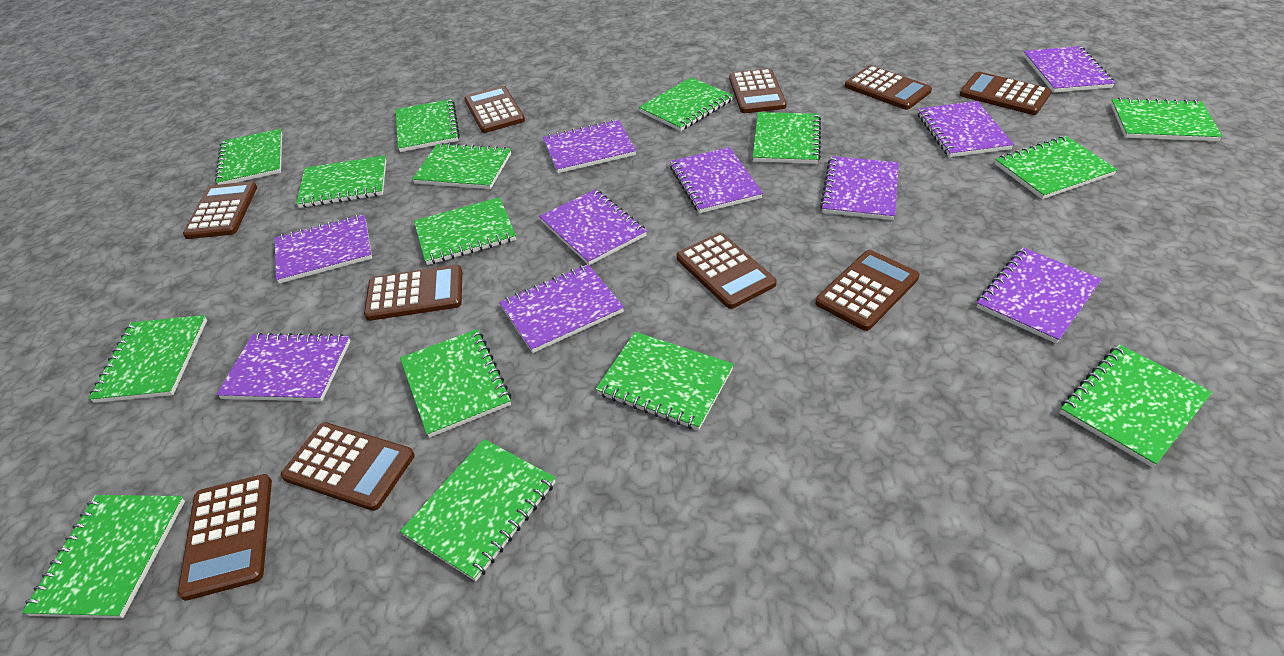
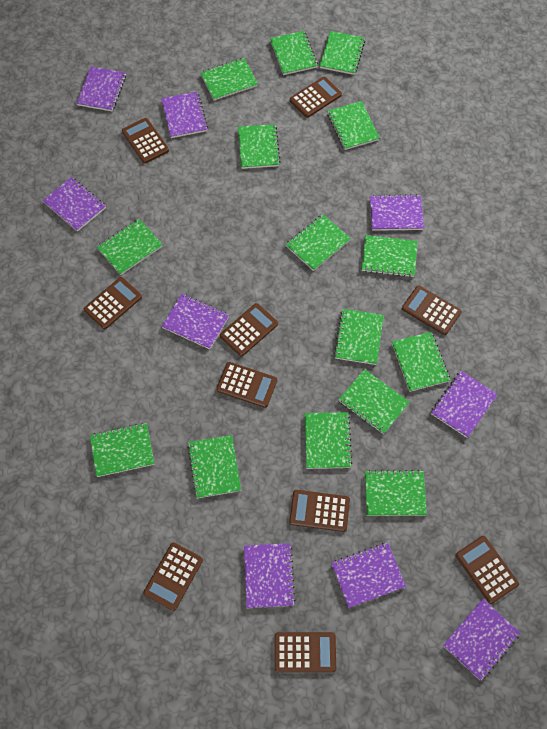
purple notebook: [217,333,351,402] [275,215,372,284] [499,264,624,353] [539,189,647,265] [543,119,636,173] [670,147,763,213] [820,156,899,220] [918,101,1014,157] [976,248,1102,344] [1023,46,1115,93] = 10 -> [43,177,106,232] [77,67,126,111] [161,92,208,138] [162,294,229,349] [244,543,295,608] [331,543,406,608] [370,194,424,231] [431,371,498,438] [443,599,521,681] = 9

